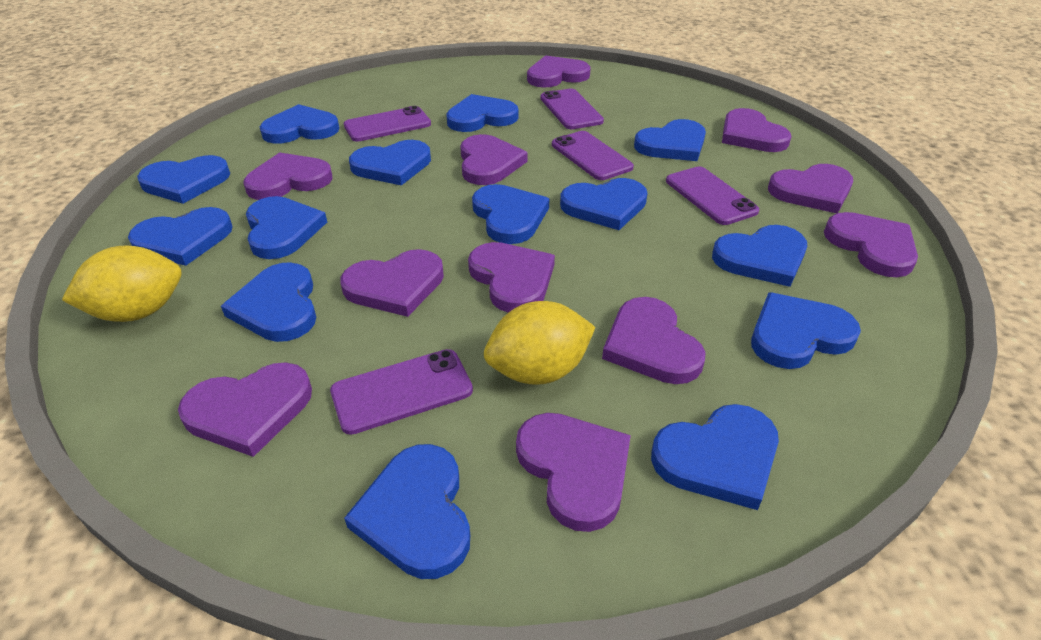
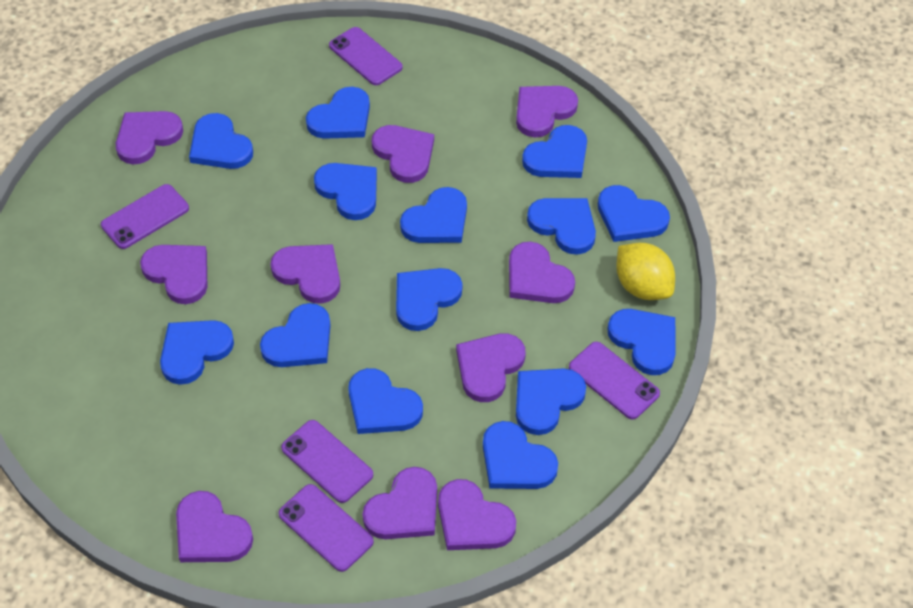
purple heart: [178,363,312,457] [243,152,332,200] [340,249,444,317] [460,134,528,185] [468,242,555,312] [516,413,631,532] [527,55,591,88] [602,297,706,384] [722,108,792,152] [768,164,853,213] [824,212,918,277] = 11 -> [116,111,183,164] [140,245,207,304] [176,491,253,562] [270,244,340,304] [362,467,437,539] [372,125,434,183] [438,479,516,550] [456,333,526,402] [509,242,575,303] [516,86,578,137] = 10
yellow lemon: [62,246,181,322] [484,301,595,385] = 2 -> [616,243,675,300] = 1

